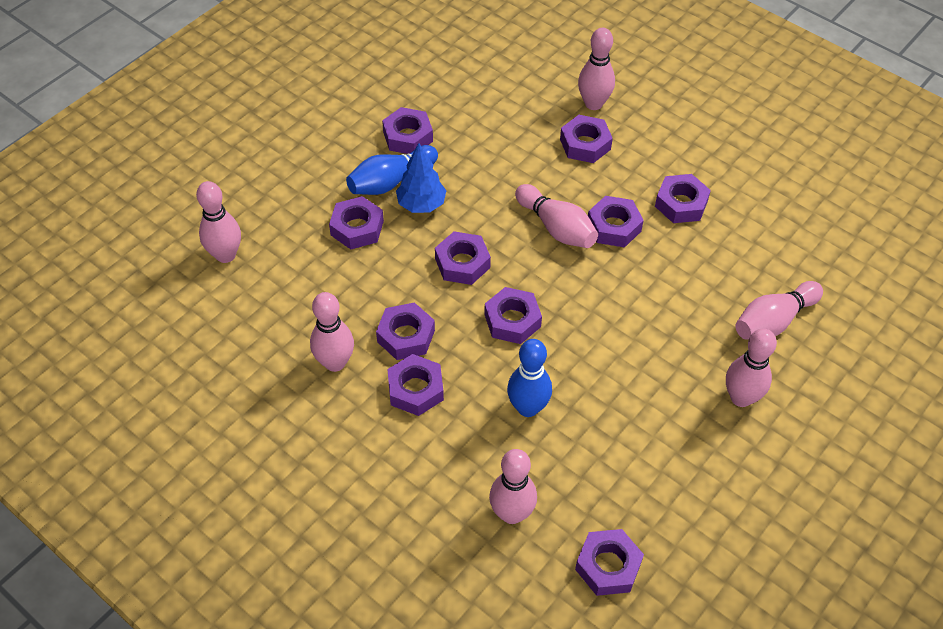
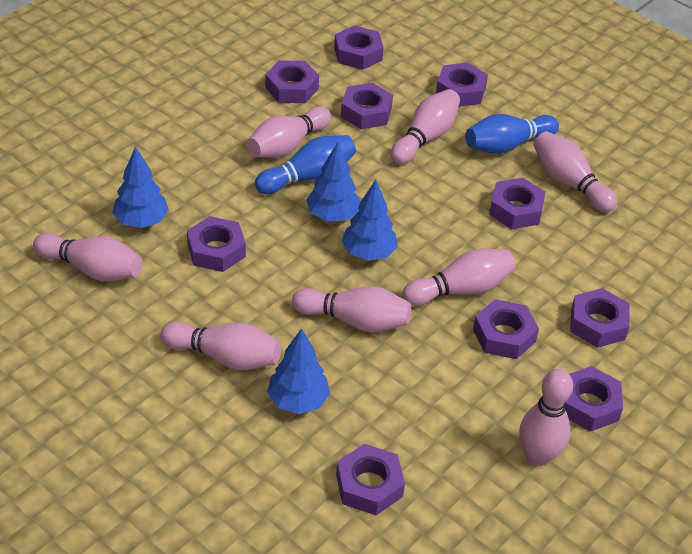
blue tree: [396,143,447,213] = 1 -> [112,146,169,228] [267,328,330,414] [306,142,361,221] [342,180,398,261] = 4
pink bowling pin: [196,181,241,263] [310,292,354,372] [489,449,537,524] [515,184,598,248] [578,28,615,110] [726,329,777,407] [735,281,823,339] = 7 -> [33,233,142,281] [160,322,281,370] [247,106,331,158] [292,286,411,332] [391,89,460,164] [402,249,515,306] [519,369,573,466] [533,131,617,212] = 8

